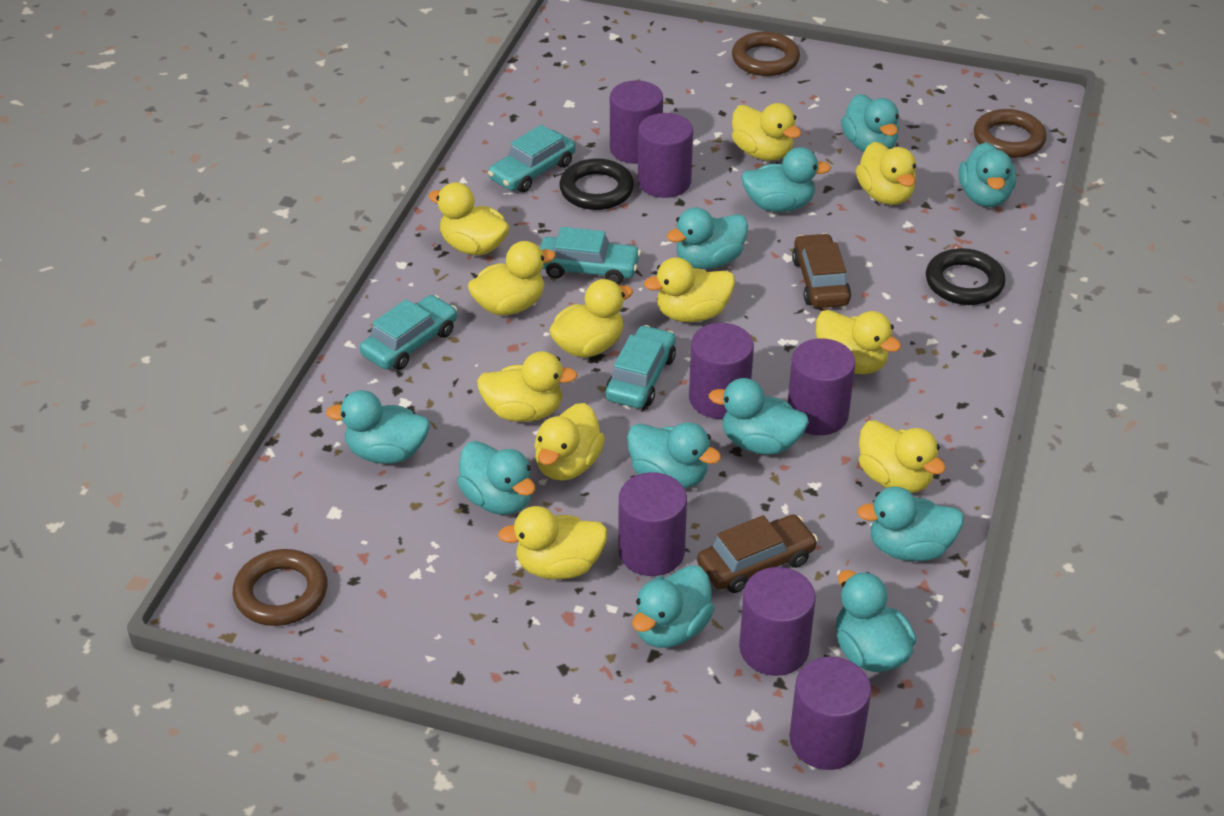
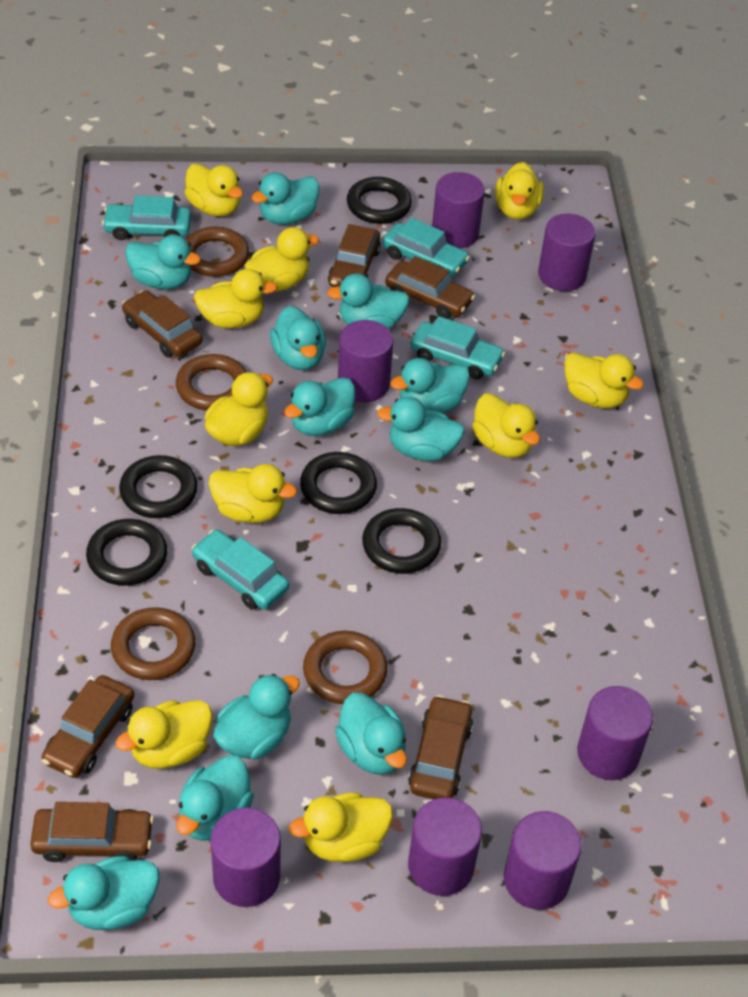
black ring: [559,158,634,210] [926,248,1006,305] = 2 -> [86,519,167,586] [119,455,198,518] [300,452,377,514] [347,177,412,224] [362,508,441,574] = 5
brown car: [697,514,818,593] [792,233,851,308] = 2 -> [30,802,154,862] [42,675,134,778] [122,290,202,357] [328,224,381,287] [385,256,475,319] [408,695,473,799] = 6
brown ring: [233,549,328,626] [732,31,800,76] [974,109,1047,158] = 3 -> [111,607,195,680] [176,354,247,410] [185,227,249,277] [303,631,388,704] = 4
yellow duck: [428,182,510,256] [468,241,556,315] [477,351,578,422] [498,506,608,579] [534,403,605,481] [549,279,633,358] [644,257,735,322] [732,103,801,161] [816,310,901,374] [856,142,916,205] [859,420,946,493] = 11 -> [115,700,213,769] [184,164,243,217] [194,269,277,328] [205,372,273,446] [209,464,297,523] [244,227,319,292] [289,792,393,862] [472,393,540,458] [495,162,544,220] [564,352,644,408] = 10

